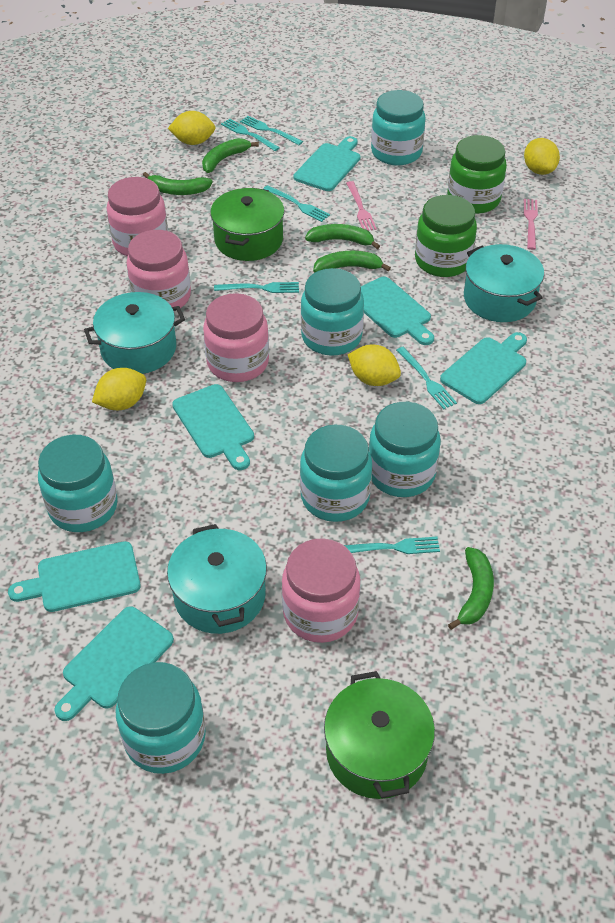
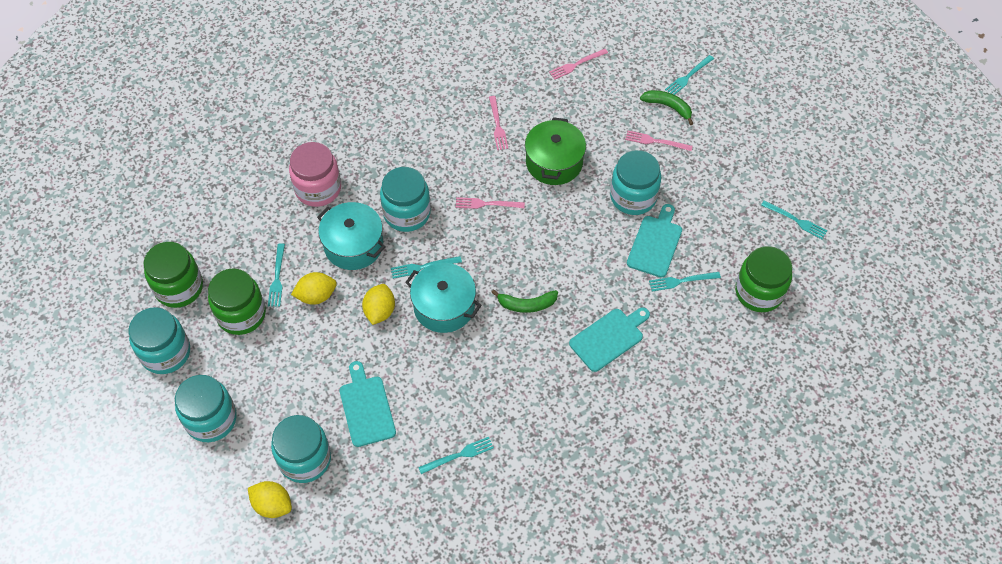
green banana: [143,172,213,195] [202,138,259,173] [305,224,380,249] [313,251,391,273] [448,547,494,630] = 5 -> [491,289,558,313] [640,90,694,125] = 2
green jar: [415,195,477,277] [447,135,507,214] = 2 -> [144,242,203,308] [208,268,266,335] [735,246,792,312] = 3
green pot: [210,188,284,261] [324,671,435,799] = 2 -> [525,117,586,185] = 1
pink fork: [346,181,377,231] [524,199,538,250] = 2 -> [456,197,525,209] [489,96,508,150] [549,49,608,80] [625,131,693,151] = 4
pink jar: [107,177,168,256] [126,230,191,308] [203,293,269,382] [282,538,360,643] = 4 -> [289,142,341,207] = 1
turquoise cutting board: [8,541,141,612] [54,606,174,721] [172,384,254,470] [294,136,360,191] [361,276,434,345] [440,332,527,404] = 6 -> [340,361,396,447] [569,307,650,372] [627,204,682,278] = 3
turquoise jar: [38,435,118,532] [115,662,206,774] [300,425,372,522] [301,268,364,356] [369,402,441,497] [371,90,426,166] = 6 -> [129,307,190,374] [175,375,237,442] [271,415,331,483] [380,167,431,232] [610,150,661,215] = 5
turquoise pot: [84,292,185,374] [167,524,267,634] [464,244,544,322] = 3 -> [317,202,385,270] [405,263,482,333] = 2
yellow lemon: [92,368,146,410] [168,111,216,145] [348,345,401,386] [524,138,560,175] = 4 -> [248,481,292,518] [291,272,337,305] [362,284,395,325] = 3

